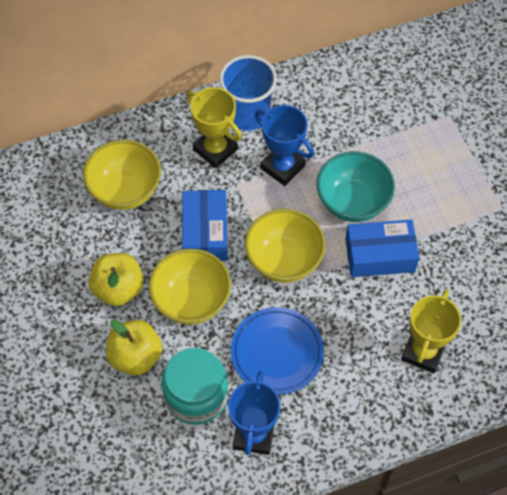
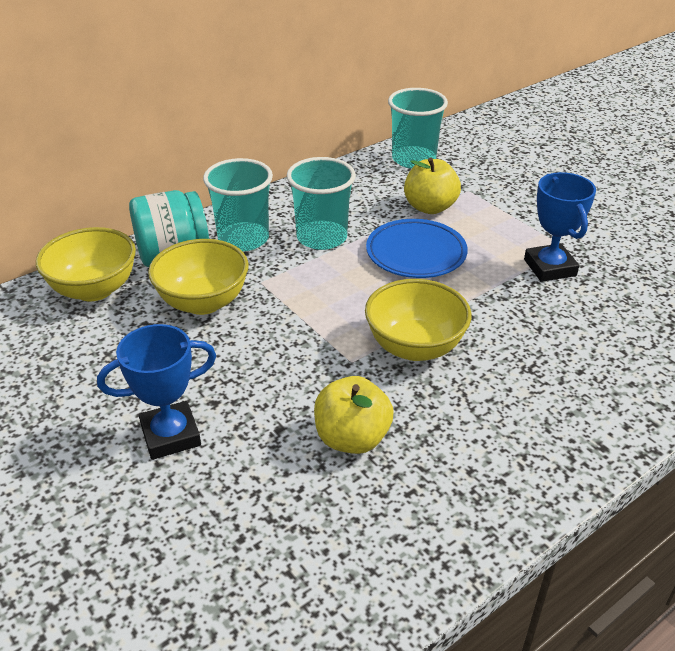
blue box: [182,190,228,261] [345,219,419,277] = 2 -> none = 0
blue cup: [219,55,277,131] = 1 -> none = 0
turquoise bowl: [316,151,395,222] = 1 -> none = 0
turquoise cup: none = 0 -> [203,158,273,251] [287,157,356,250] [388,88,448,169] = 3
yellow trophy: [186,87,242,168] [401,290,461,373] = 2 -> none = 0

